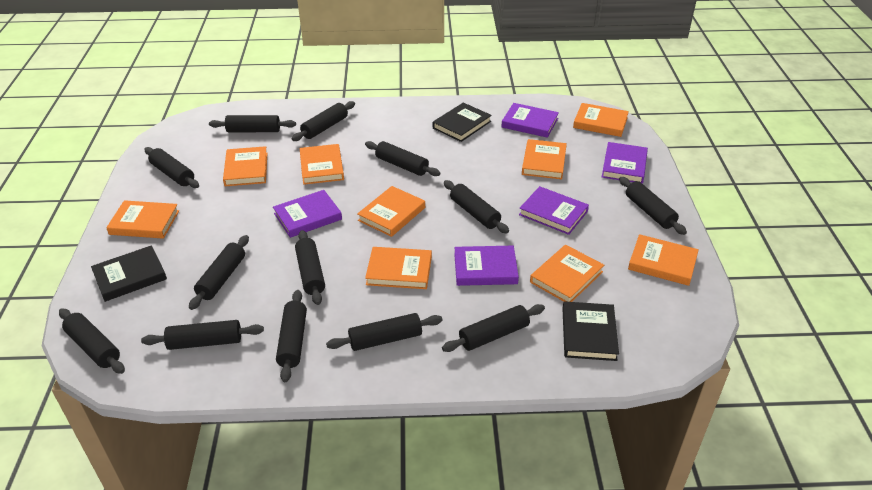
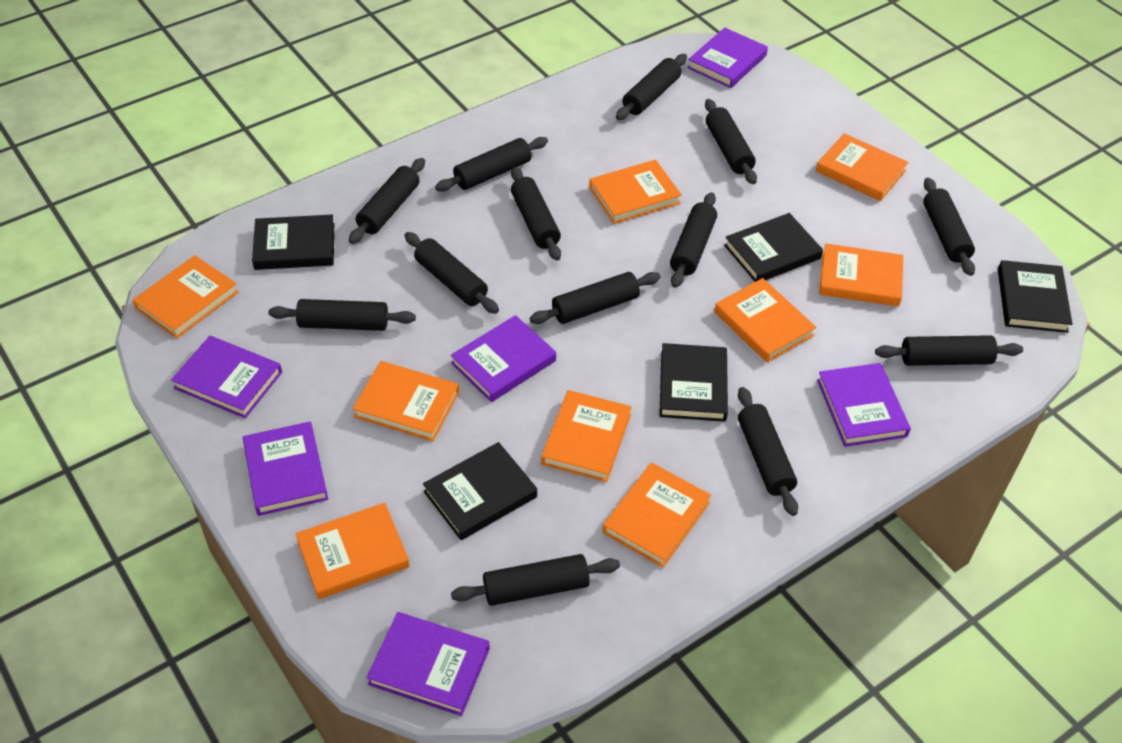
black book: [91,245,167,302] [433,103,492,142] [563,301,619,361] = 3 -> [252,215,334,270] [423,442,537,540] [659,343,728,422] [724,213,823,282] [998,260,1072,333] = 5
purple book: [273,190,342,238] [454,246,519,286] [501,103,559,138] [519,186,589,235] [602,142,648,184] = 5 -> [171,336,282,418] [243,421,328,516] [366,612,490,716] [451,315,556,402] [687,28,768,88] [817,363,911,447] = 6

